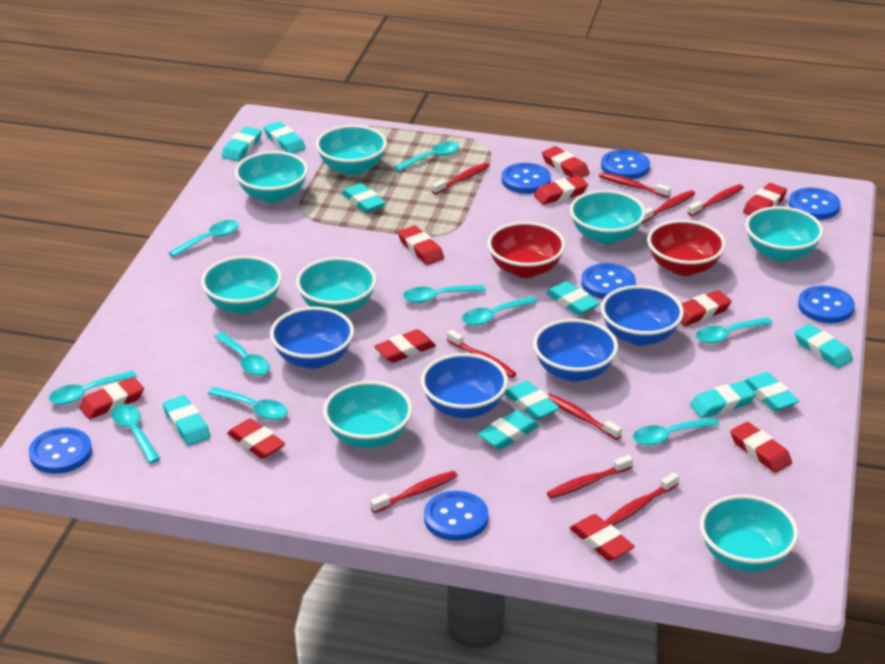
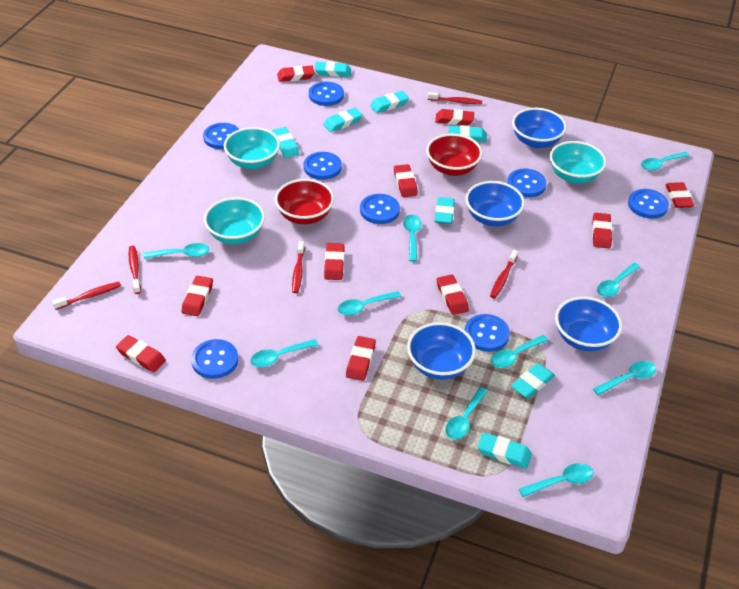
blue button: [29,428,92,474] [424,491,488,541] [502,163,551,194] [581,263,636,299] [601,149,650,179] [789,187,840,220] [798,286,855,323] = 7 -> [191,339,238,379] [203,123,239,149] [303,152,342,180] [309,82,344,106] [360,194,400,224] [465,314,510,352] [507,169,547,197] [628,189,669,219] = 8
red toothbrush: [370,471,458,513] [432,162,490,195] [447,330,517,378] [547,455,633,499] [548,394,622,440] [599,172,671,198] [605,472,679,526] [642,190,695,223] [688,184,744,216] = 9 -> [52,282,121,310] [129,246,141,294] [292,241,305,293] [427,92,482,104] [490,250,518,299] = 5
turquoise bowl: [201,256,282,314] [235,151,308,203] [296,257,377,315] [316,125,387,175] [323,381,413,448] [570,190,646,244] [700,495,798,572] [745,206,823,262] = 8 -> [204,197,265,244] [224,127,280,169] [549,141,606,183] = 3
turquoise eraser: [163,395,211,446] [222,127,262,161] [264,121,306,154] [342,183,386,213] [478,410,539,450] [504,381,559,420] [546,281,600,315] [690,381,756,418] [744,372,799,411] [794,324,853,368] = 10 -> [272,127,299,158] [315,62,351,77] [323,108,363,132] [370,91,409,113] [435,197,455,224] [449,125,487,142] [477,432,532,469] [511,363,555,398] = 8

